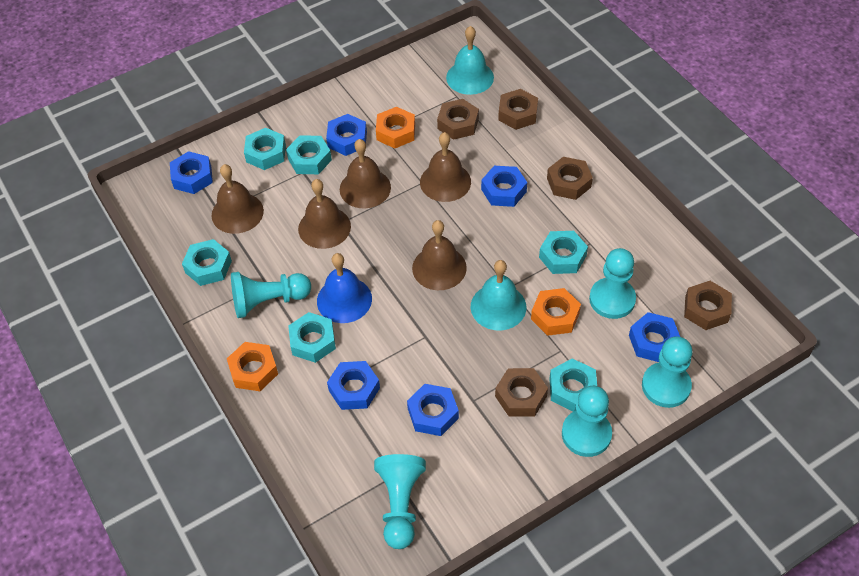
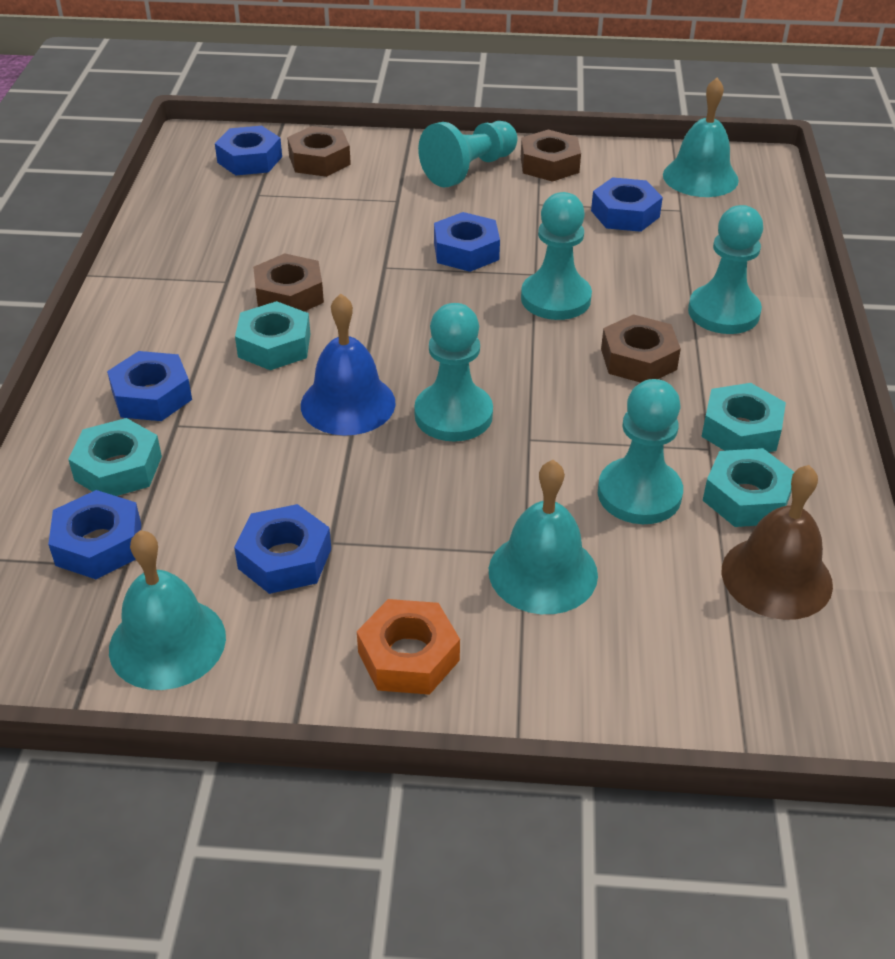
brown bell: [212,164,264,234] [298,179,351,249] [340,139,391,208] [412,220,467,290] [420,132,471,202] = 5 -> [722,465,833,620] = 1
brown nut: [437,99,479,140] [495,368,548,416] [498,89,538,130] [547,157,593,200] [684,281,732,330] = 5 -> [253,253,324,312] [287,126,351,177] [521,130,581,182] [601,314,681,383] = 4
orange nut: [227,342,278,391] [376,107,415,148] [531,288,581,336] = 3 -> [357,599,460,695] = 1
turquoise bell: [446,26,494,95] [471,260,526,331] = 2 -> [109,530,226,690] [489,460,598,614] [663,78,739,197] = 3
turquoise nut: [182,239,232,286] [244,128,286,170] [286,135,332,174] [288,312,336,363] [539,231,588,274] [549,358,597,412] = 6 -> [68,418,162,496] [235,301,310,370] [701,383,786,452] [703,448,794,527] = 4

